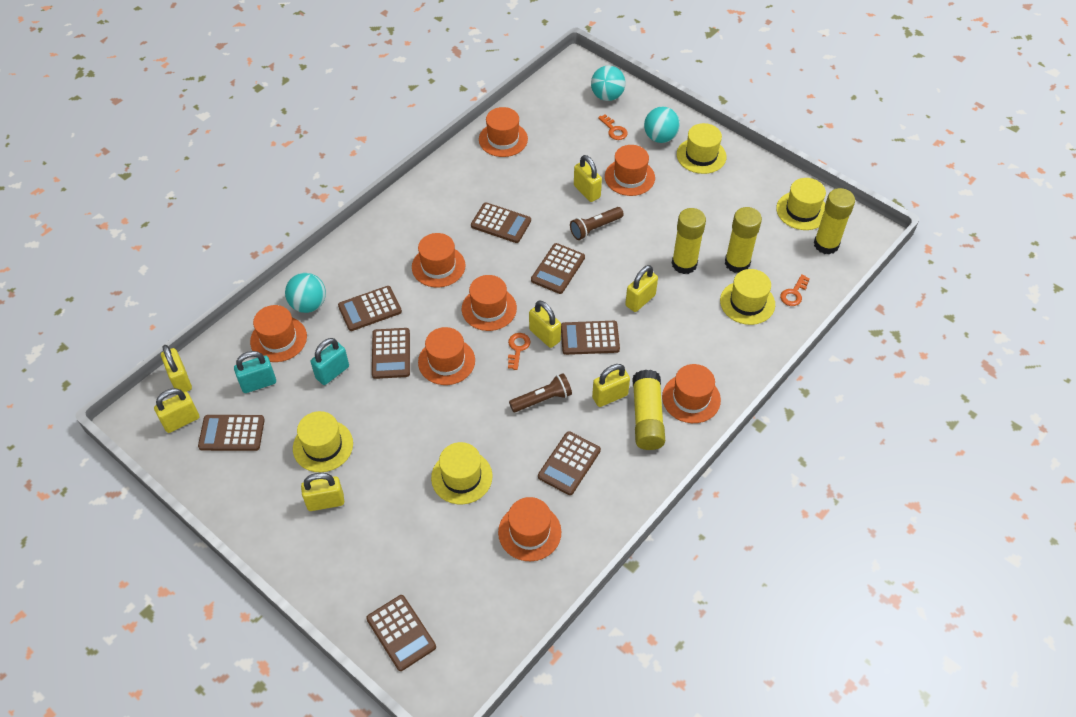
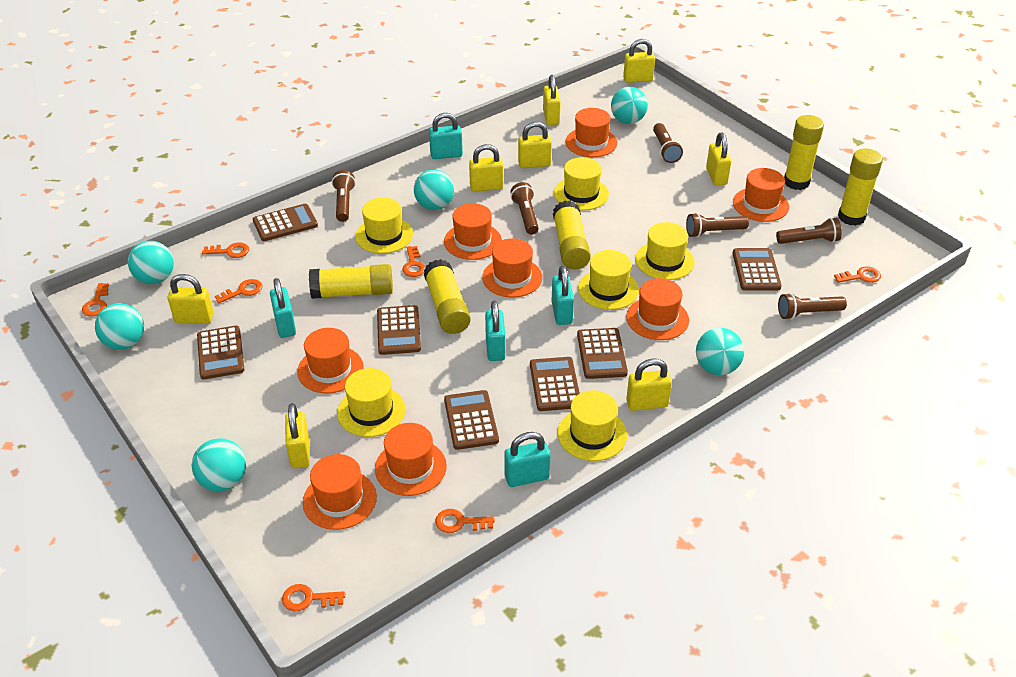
brown calculator: [198,415,265,451] [338,286,402,331] [366,595,436,671] [372,328,410,379] [471,203,531,243] [531,243,585,294] [538,431,601,495] [561,321,620,355] = 8 -> [197,326,244,380] [253,204,318,241] [377,305,421,355] [444,390,499,450] [530,357,580,411] [577,328,628,379] [733,248,782,291] = 7
brown flashlight: [509,373,572,412] [570,207,624,240] = 2 -> [332,170,356,222] [510,182,539,235] [653,123,683,163] [686,213,749,237] [776,218,842,244] [778,293,847,320] = 6
orange key: [508,333,531,370] [598,114,628,140] [780,274,810,306] = 3 -> [82,283,109,317] [202,242,249,258] [215,279,262,303] [282,584,345,611] [402,246,426,277] [435,509,495,533] [834,266,881,283] = 7
turquoise ball: [285,273,326,313] [591,65,626,101] [644,107,680,143] = 3 -> [95,303,144,350] [128,241,174,284] [192,438,246,491] [414,169,454,210] [611,87,648,124] [696,328,744,375] = 6
turquoise padlock: [234,351,276,393] [311,338,349,385] = 2 -> [270,278,296,338] [429,113,463,159] [485,300,505,361] [505,432,550,487] [551,266,574,325] = 5
yellow glue stick: [632,370,665,450] [672,208,706,274] [725,207,762,273] [814,188,855,255] = 4 -> [309,264,393,299] [424,259,471,334] [553,201,591,269] [784,115,824,190] [838,148,883,226] = 5
yellow hat: [293,411,353,472] [431,442,492,504] [677,123,727,174] [720,269,775,325] [776,178,826,230] = 5 -> [337,368,406,437] [355,198,413,254] [554,157,609,210] [557,390,627,461] [578,250,639,310] [635,222,695,280] = 6
yellow padlock: [154,388,199,433] [161,345,192,392] [301,473,344,511] [529,300,561,348] [574,155,602,202] [592,364,630,407] [625,265,658,312] = 7 -> [168,274,214,324] [285,403,310,468] [469,144,503,192] [518,122,552,168] [543,75,561,125] [623,39,655,83] [626,359,672,411] [706,133,731,186] = 8

